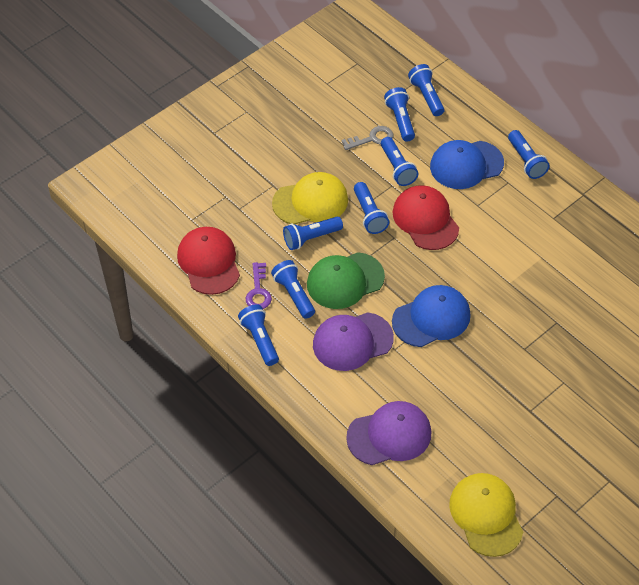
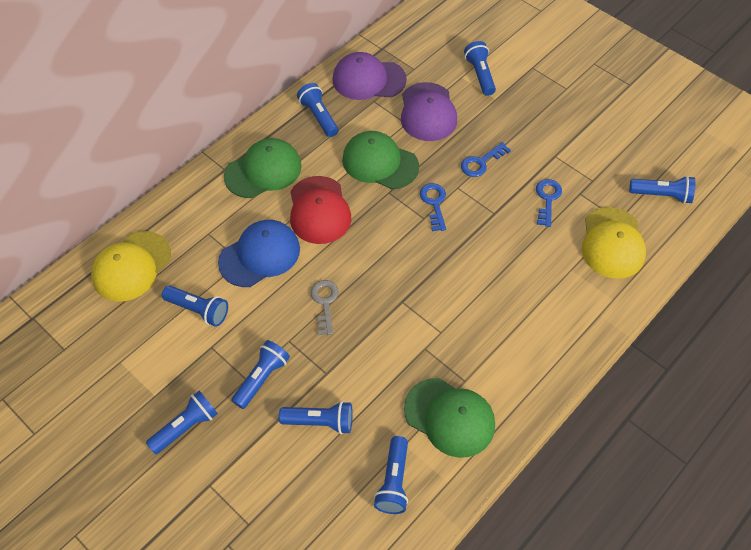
blue cap: [392,285,471,347] [430,140,504,189] = 2 -> [218,220,300,287] = 1
blue key: none = 0 -> [420,183,446,231] [461,142,511,177] [536,179,562,227] = 3
green cap: [307,252,385,309] = 1 -> [224,138,302,198] [342,131,419,189] [404,378,495,458] = 3
purple key: [246,262,272,309] = 1 -> none = 0
red cap: [177,227,240,295] [393,185,459,250] = 2 -> [290,176,351,244] = 1

